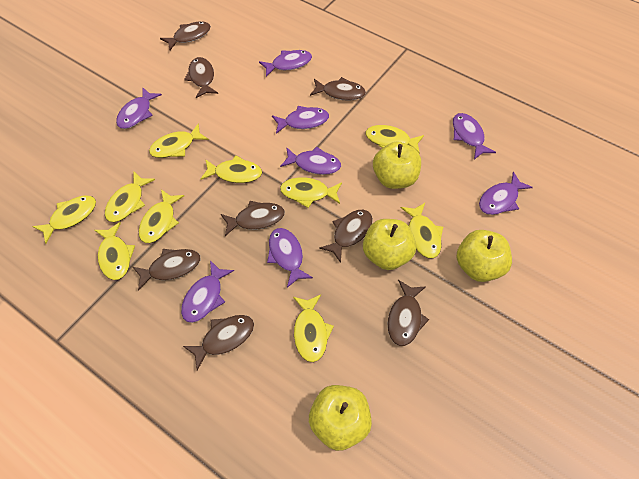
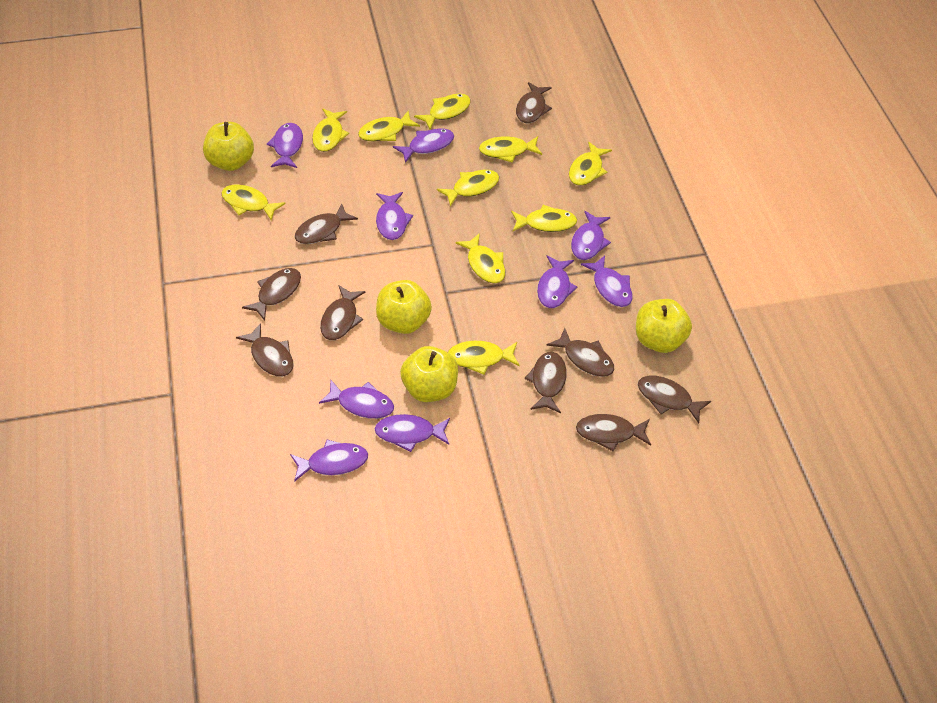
brown fish: [133,249,200,291] [160,21,211,50] [183,315,254,371] [184,57,218,98] [221,201,285,236] [310,77,366,101] [319,210,373,263] [388,280,429,346] = 8 -> [236,323,294,377] [242,268,301,321] [295,204,358,244] [320,285,366,340] [516,82,552,123] [524,352,567,413] [546,328,614,377] [576,414,651,452] [638,376,711,423] = 9
purple fish: [116,87,162,129] [181,260,234,323] [259,50,312,77] [267,228,313,288] [272,106,329,134] [280,147,341,175] [453,113,496,159] [479,172,533,215] = 8 -> [267,123,303,168] [290,440,368,482] [319,380,394,419] [375,414,450,452] [376,192,413,240] [393,128,454,163] [537,255,577,308] [571,211,611,260] [581,255,633,307] = 9

